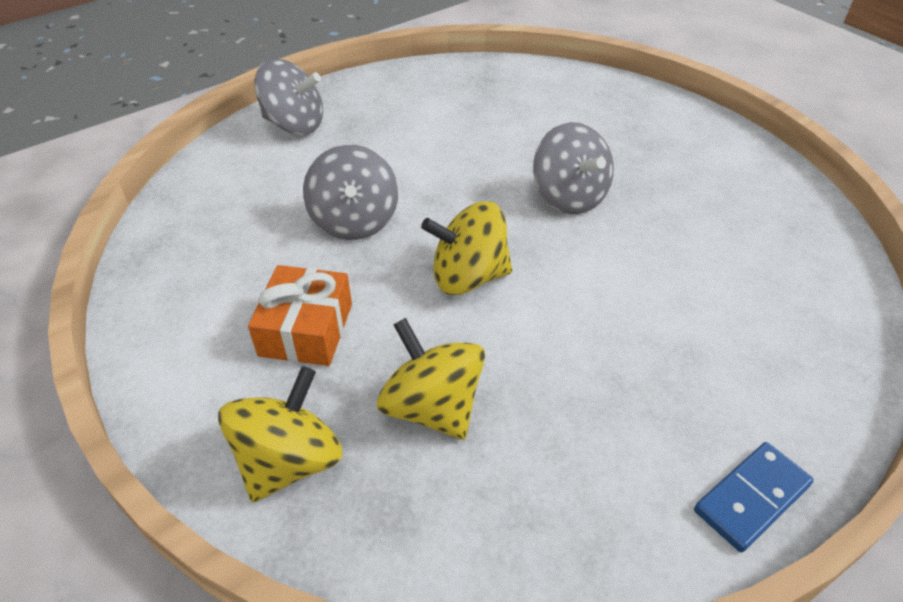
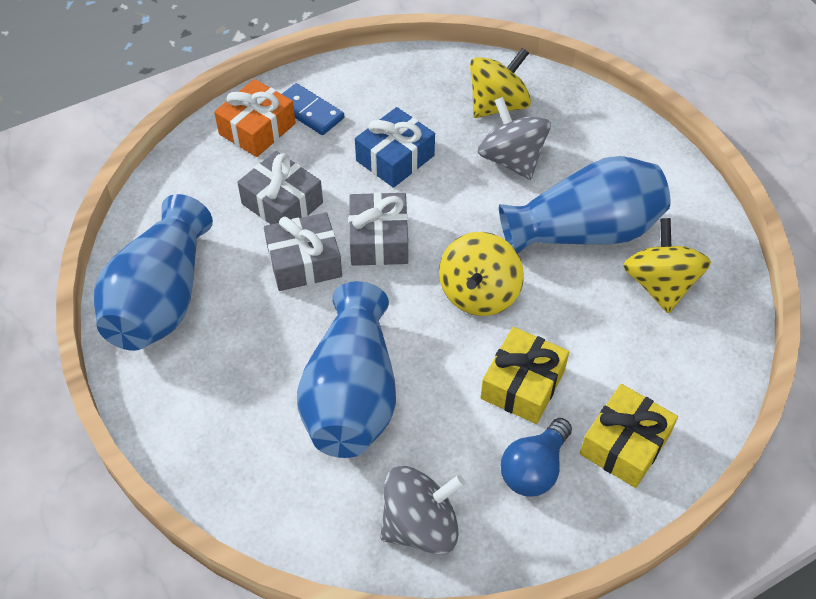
blue gift: none = 0 -> [355,107,435,188] = 1
blue light bulb: none = 0 -> [500,418,572,497] = 1
blue vase: none = 0 -> [94,194,213,351] [297,281,396,458] [499,156,670,254] = 3
grey gift: none = 0 -> [237,151,323,224] [264,213,342,291] [349,192,408,266] = 3
grey spinning top: [254,59,323,135] [303,145,398,240] [533,122,614,214] = 3 -> [380,466,465,555] [478,97,551,180] = 2
yellow gift: none = 0 -> [481,327,569,424] [580,384,678,488] = 2

